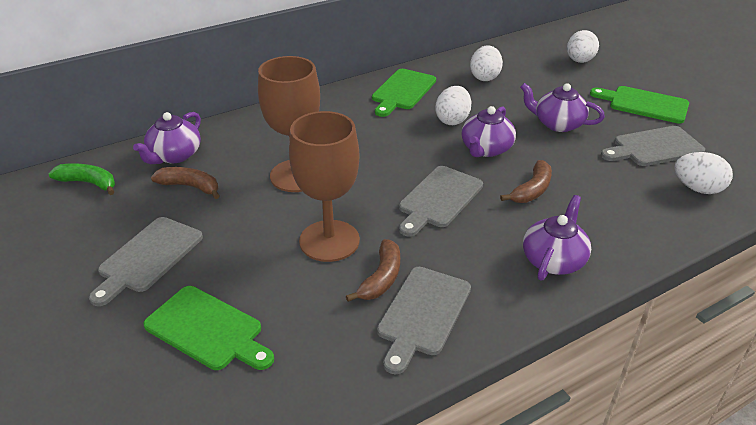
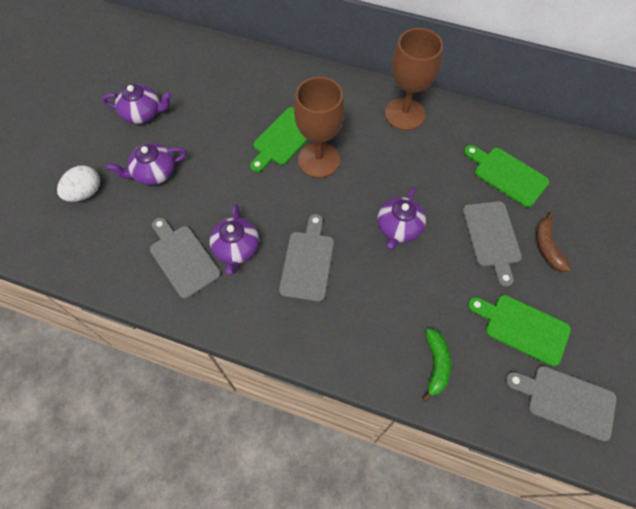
brown banana: [151,167,220,199] [346,239,400,302] [500,160,552,203] = 3 -> [536,212,571,272] = 1
white egg: [435,86,471,125] [470,46,503,81] [567,30,599,63] [674,152,733,194] = 4 -> [57,165,100,202] = 1

